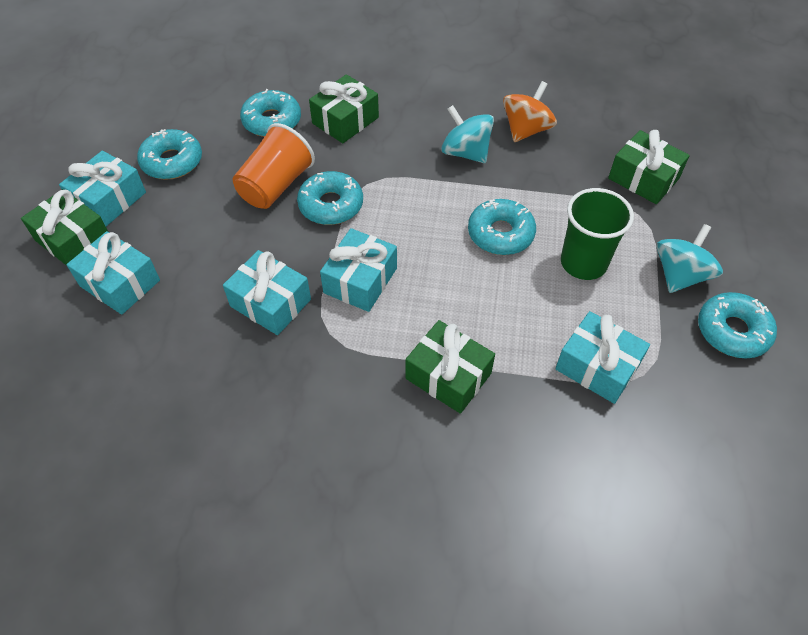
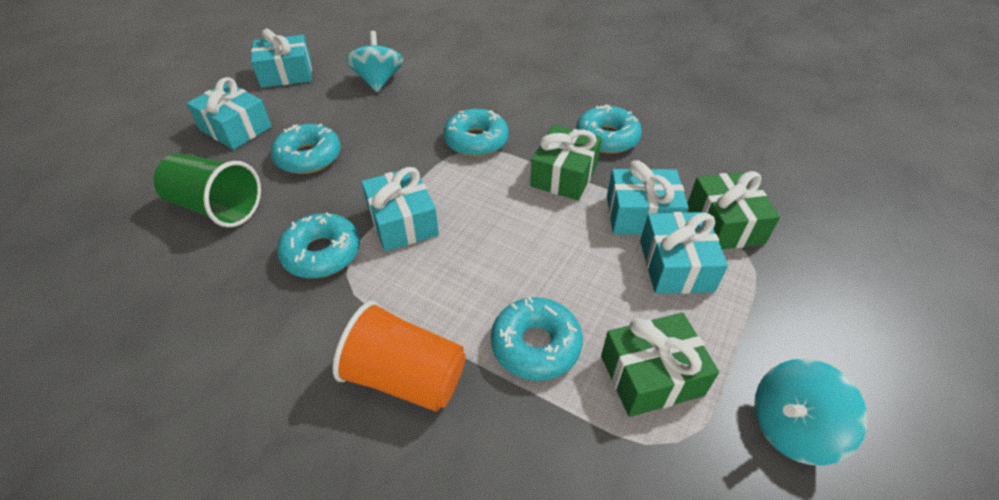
green gift: [21,189,108,266] [309,74,379,143] [406,320,495,414] [608,130,690,204] = 4 -> [530,125,602,200] [601,313,719,417] [687,171,780,250] = 3
orange spinning top: [503,81,557,142] = 1 -> none = 0

